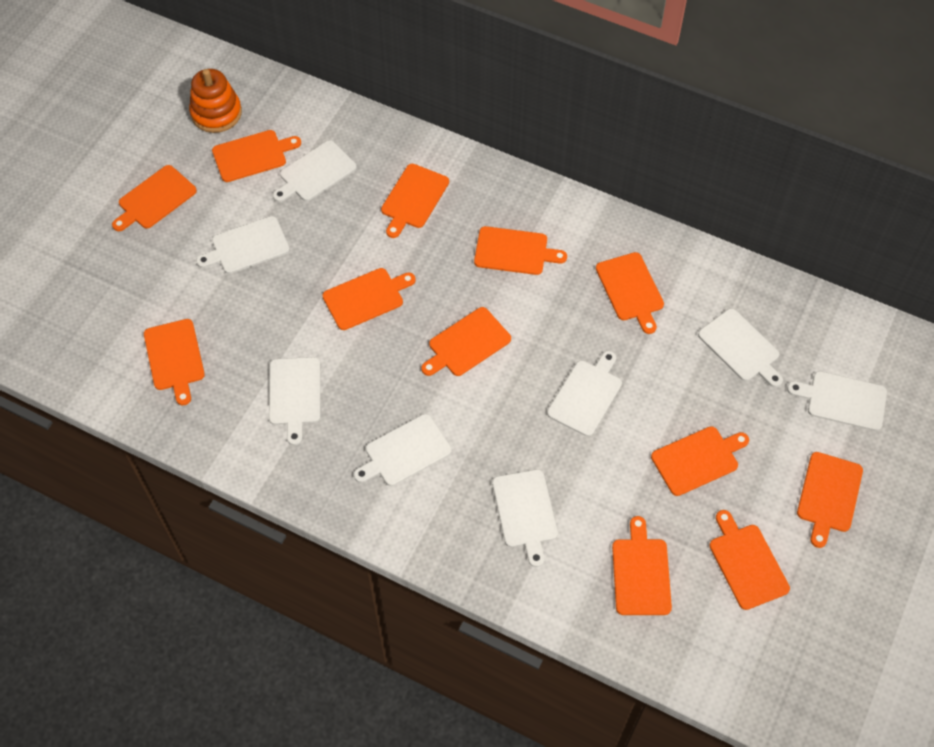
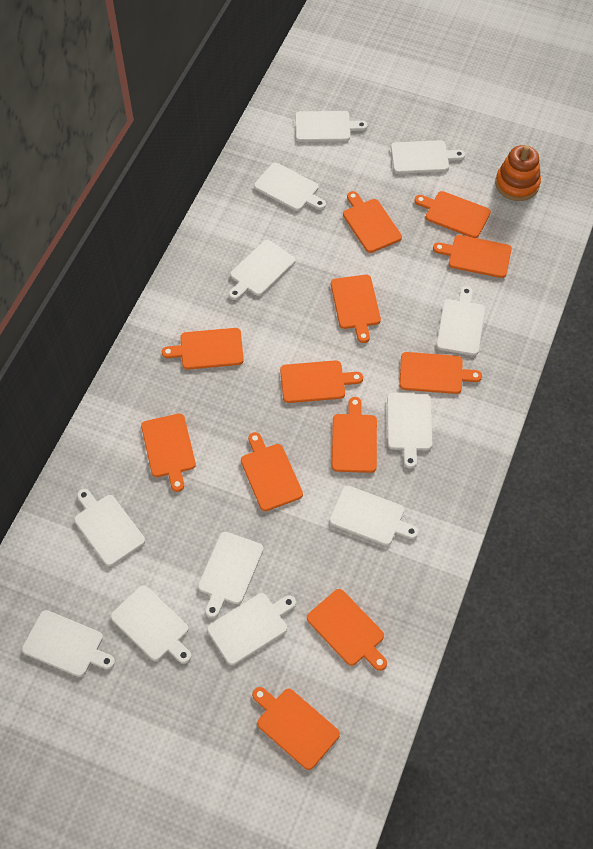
white cutting board: [196,216,290,274] [269,357,321,445] [273,140,357,202] [354,414,452,486] [492,469,558,567] [547,351,622,436] [698,308,783,387] [787,371,887,431] = 8 -> [22,610,115,677] [74,489,145,566] [111,585,191,664] [198,532,263,618] [207,593,296,665] [229,240,295,300] [254,163,326,211] [295,111,367,142] [329,486,419,546] [387,393,432,469] [391,140,465,174] [436,286,485,356] = 12

